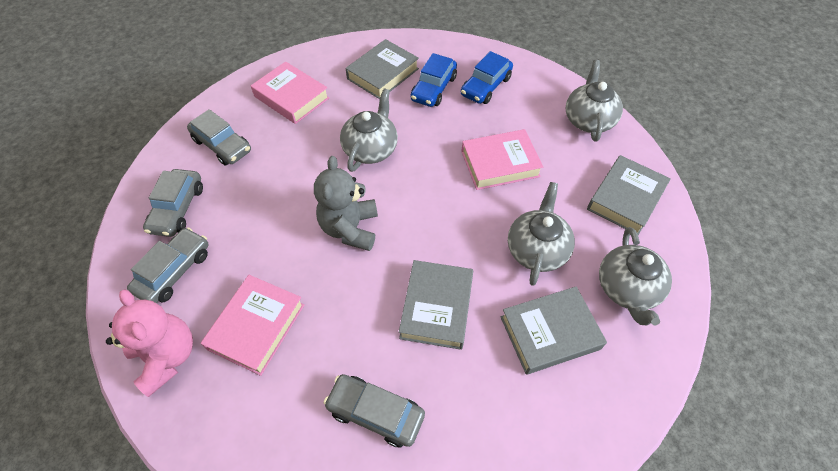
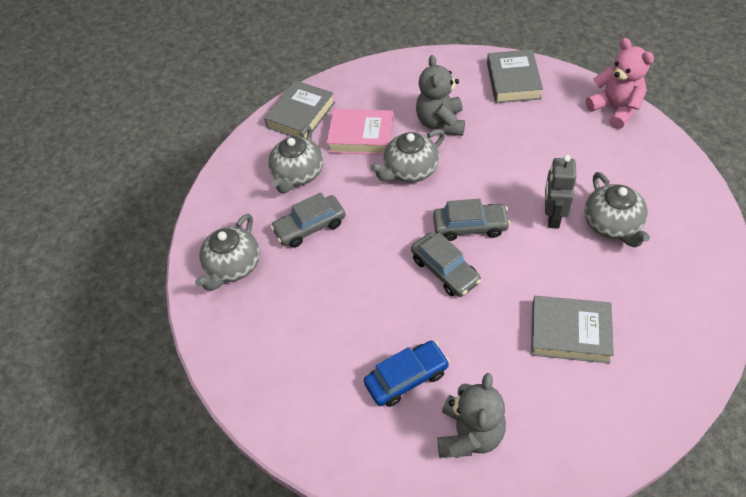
blue car: [411,53,457,107] [461,51,513,104] = 2 -> [364,341,450,407] = 1
grey book: [345,39,419,99] [399,260,473,350] [501,286,607,375] [587,155,671,235] = 4 -> [264,80,335,138] [487,49,543,103] [531,296,614,364] = 3
grey car: [127,227,209,303] [143,169,203,237] [187,109,251,165] [323,374,425,448] = 4 -> [271,192,345,248] [411,232,481,297] [433,199,510,241] = 3
grey robot: none = 0 -> [545,155,576,229] = 1
grey teddy bear: [314,156,378,251] = 1 -> [416,55,465,136] [437,373,506,458] = 2
pink book: [201,275,305,376] [251,61,329,124] [461,129,543,190] = 3 -> [326,109,394,155] = 1

